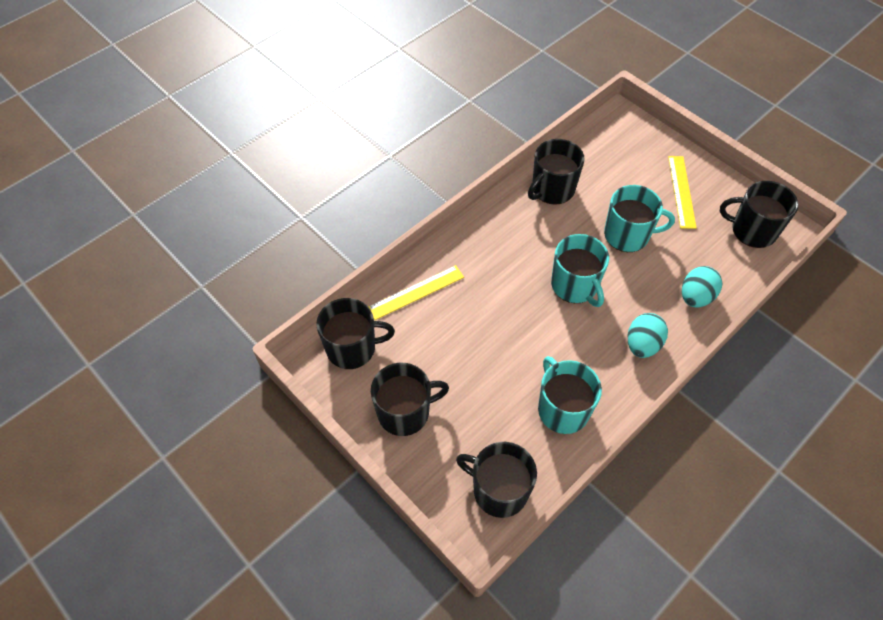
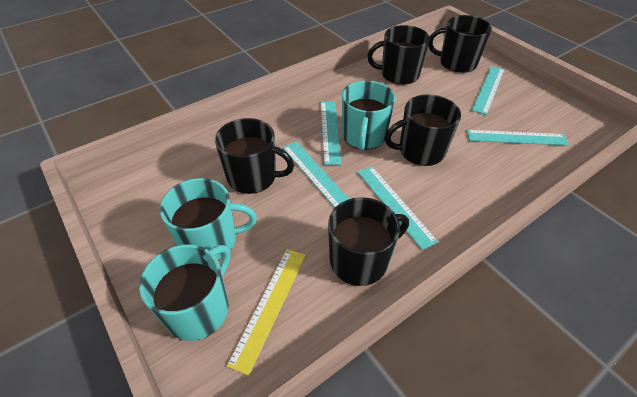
turquoise egg: [628,313,668,358] [682,266,722,307] = 2 -> none = 0
turquoise ruler: none = 0 -> [282,141,349,208] [321,102,341,165] [358,166,438,250] [467,130,569,146] [472,66,505,115] = 5
yellow ruler: [368,265,464,320] [668,156,697,229] = 2 -> [227,249,306,376] = 1

